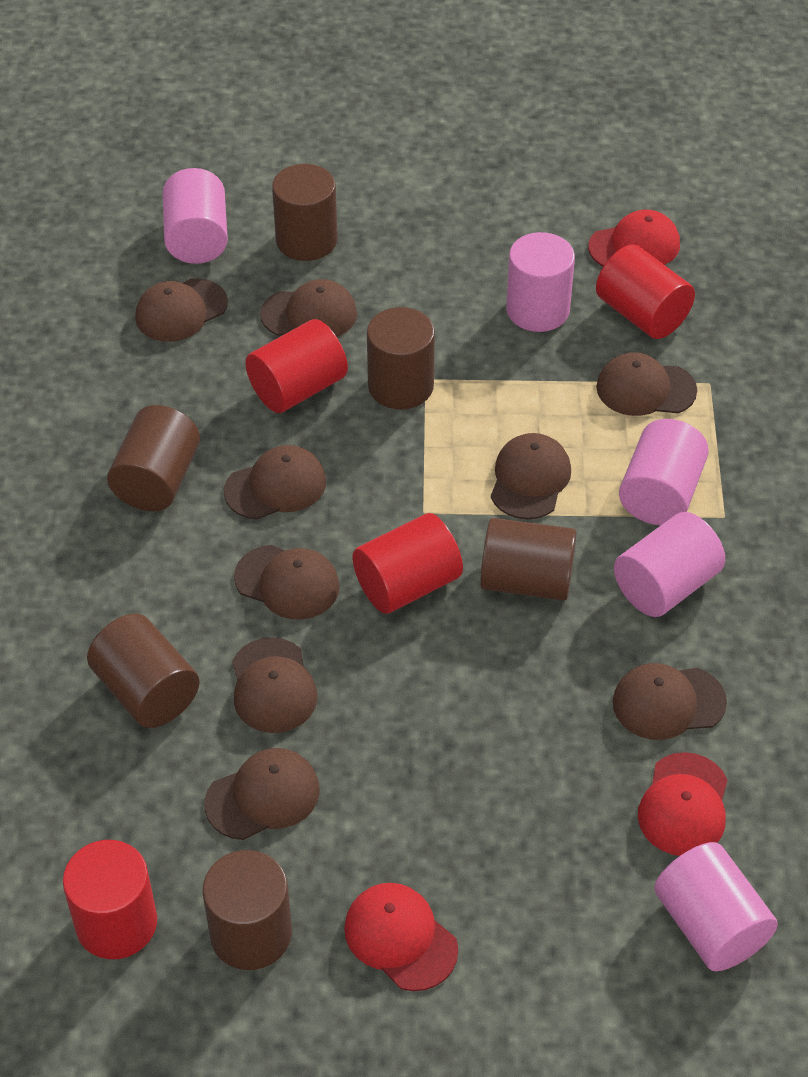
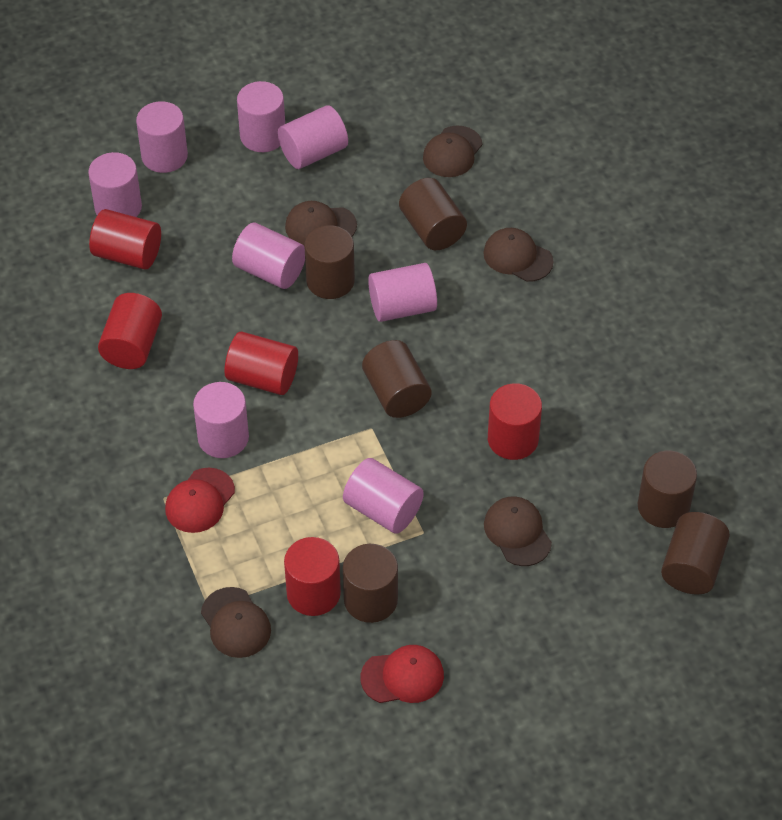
brown cap: [135,278,228,342] [204,748,320,840] [224,445,326,520] [232,637,318,733] [234,545,340,620] [260,279,357,337] [491,433,571,519] [596,352,697,416] [613,663,727,740] = 9 -> [201,587,271,658] [285,201,357,246] [423,126,482,177] [483,228,554,282] [484,496,552,566] = 5
pink cylinder: [163,168,228,264] [506,232,575,332] [614,512,725,617] [619,419,709,525] [654,842,778,971] = 5 -> [88,152,142,217] [136,101,188,173] [193,382,249,458] [232,223,305,289] [237,81,285,152] [278,105,348,169] [343,458,424,534] [368,263,437,322] = 8
red cap: [344,883,458,991] [588,210,680,267] [638,752,727,856] = 3 -> [165,468,235,533] [361,645,444,703] = 2
red cylinder: [63,840,157,959] [245,319,348,413] [352,513,463,614] [596,244,695,339] = 4 -> [89,209,161,270] [98,293,162,369] [225,332,298,395] [284,537,341,616] [488,383,542,460] = 5

